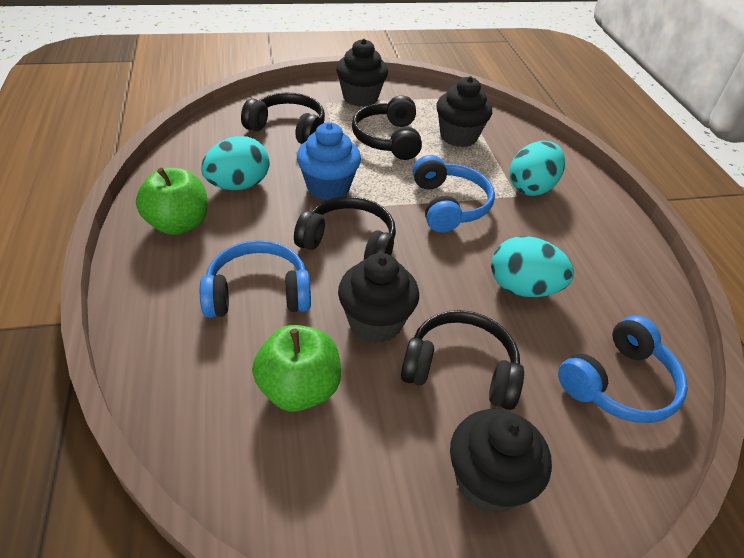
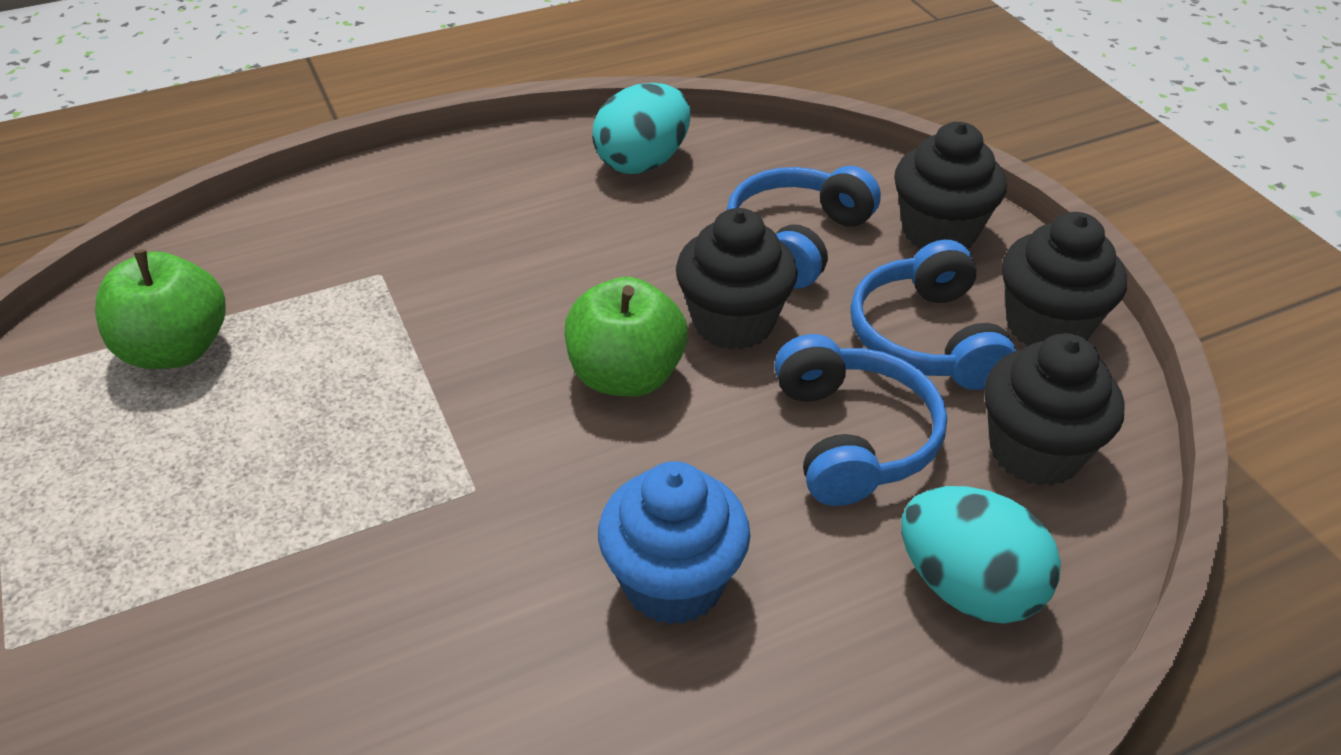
black headphones: [241,92,325,144] [294,196,396,260] [352,95,422,160] [401,310,524,410] = 4 -> none = 0
turquoise egg: [201,136,269,190] [491,236,574,297] [510,141,565,196] = 3 -> [592,83,690,174] [901,486,1061,624] = 2

